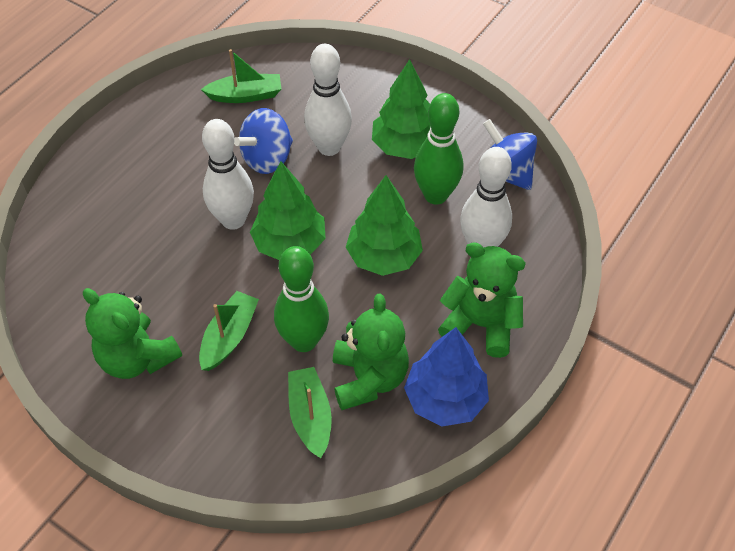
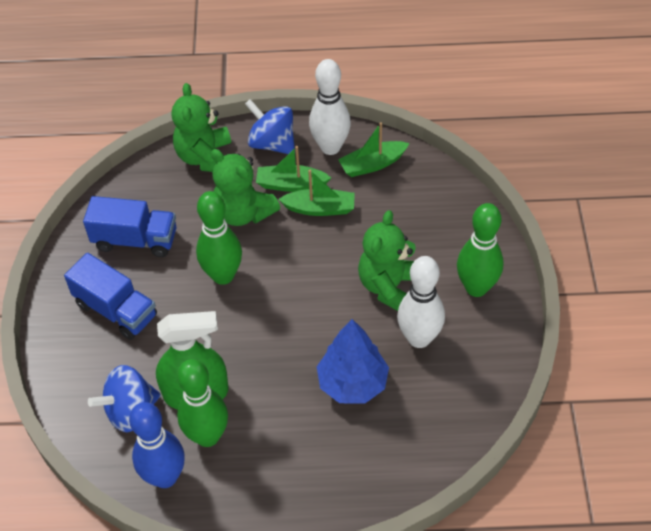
blue bowling pin: none = 0 -> [129,402,185,488] = 1
blue truck: none = 0 -> [64,253,157,340] [83,196,176,257] = 2
green bowling pin: [274,246,329,352] [414,93,463,205] = 2 -> [177,359,228,447] [196,191,242,285] [457,203,503,297] = 3
green spray bottle: none = 0 -> [156,311,229,410] = 1
green tree: [250,161,326,260] [346,175,423,276] [372,59,431,159] = 3 -> none = 0
white bowling pin: [202,119,254,230] [304,44,352,156] [460,147,512,248] = 3 -> [309,59,351,155] [397,256,445,348] = 2

